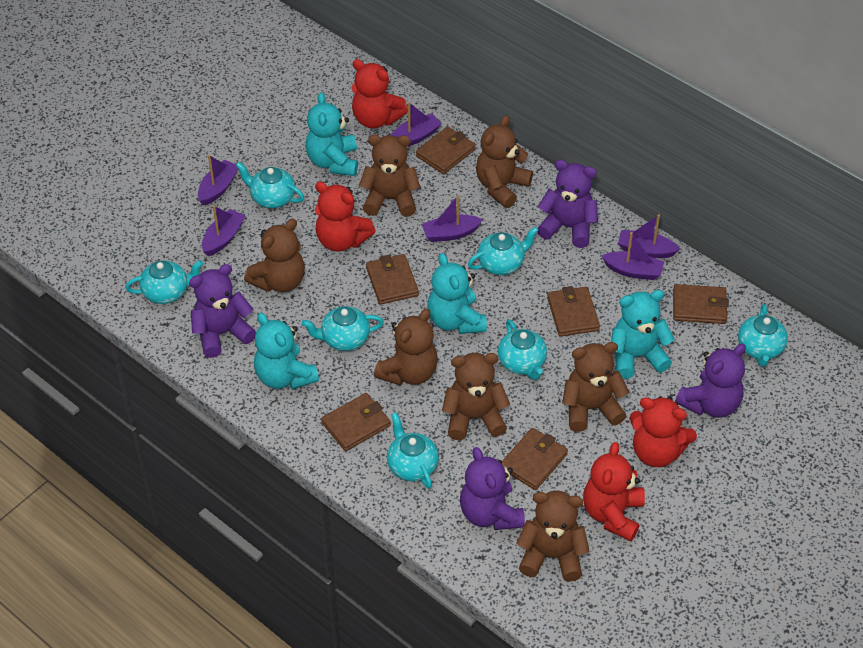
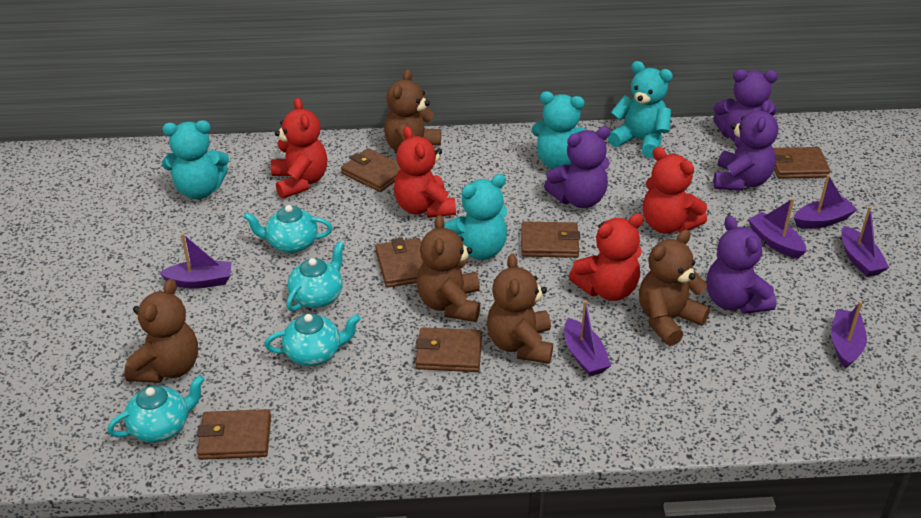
brown teddy bear: [244,219,305,292] [359,135,420,217] [374,308,438,386] [442,353,510,440] [476,115,533,208] [516,491,590,582] [562,342,629,432] = 7 -> [124,279,198,383] [384,69,441,152] [416,215,480,322] [487,254,553,364] [639,230,710,346] = 5
turquoise teapot: [125,260,203,304] [235,162,304,208] [302,306,384,351] [387,412,439,489] [468,226,539,275] [498,319,547,380] [738,304,788,367] = 7 -> [108,375,205,443] [243,205,332,253] [265,313,361,366] [286,241,344,311] = 4

